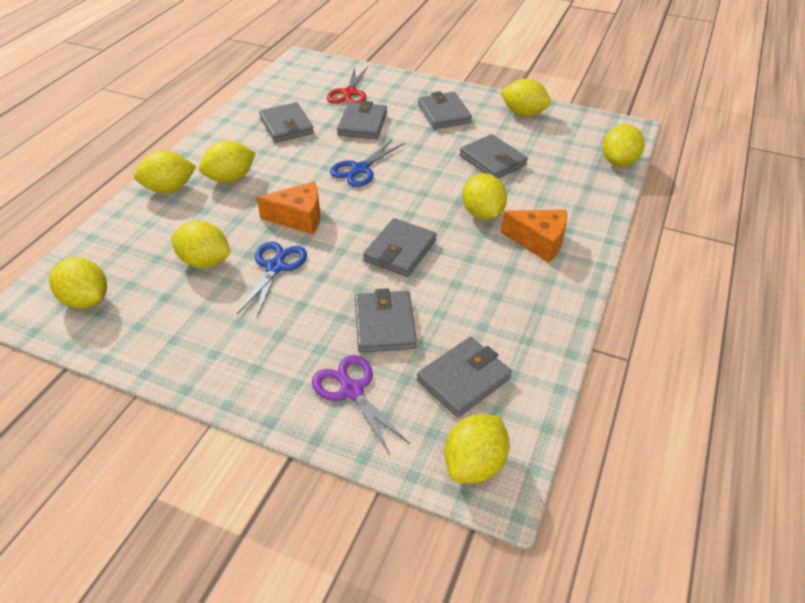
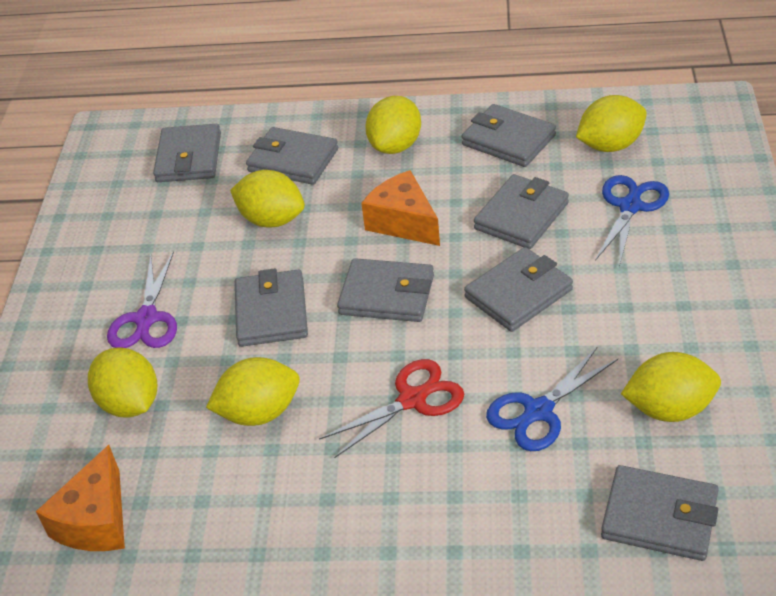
grey wallet: [259,102,314,143] [337,101,387,139] [355,288,417,353] [363,218,437,277] [417,337,512,418] [418,91,472,129] [459,134,528,179] = 7 -> [153,124,221,182] [235,268,308,347] [246,127,338,185] [337,258,434,322] [461,104,556,167] [464,247,573,332] [474,174,569,249] [601,465,719,561] = 8
yellow lemon: [49,257,107,308] [134,151,196,193] [172,221,231,268] [199,141,255,183] [444,414,510,484] [462,173,507,220] [501,79,551,117] [602,124,644,167] = 8 -> [88,347,157,417] [206,357,300,426] [230,170,305,227] [365,96,421,154] [576,95,647,152] [621,352,721,422] = 6

